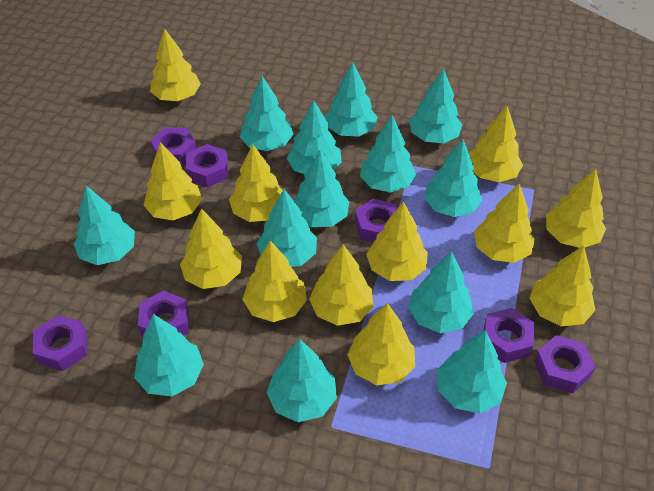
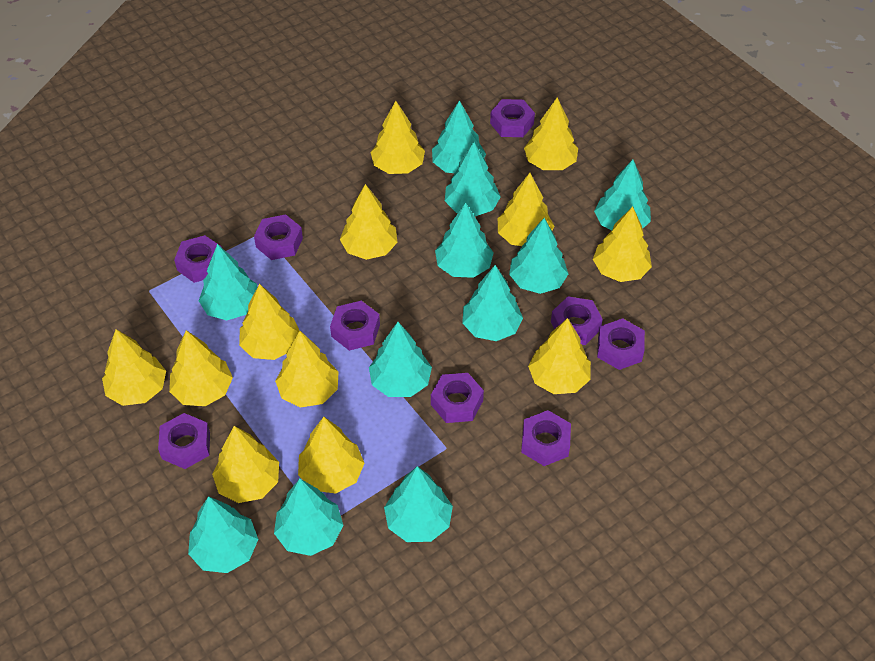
purple nut: [33,315,87,371] [138,291,189,337] [150,127,196,166] [186,144,228,187] [355,199,398,243] [484,308,535,363] [534,335,595,393] = 7 -> [158,413,210,469] [174,235,222,283] [254,214,303,260] [330,301,380,351] [431,373,484,423] [490,99,535,137] [521,410,571,466] [551,296,603,345] [597,318,645,370] = 9
turquoise tree: [74,186,135,265] [134,314,204,396] [240,76,293,151] [257,189,317,267] [266,339,337,422] [287,100,342,174] [293,150,349,227] [325,63,378,137] [360,115,416,193] [408,251,474,333] [409,68,462,143] [424,139,482,217] [437,330,507,413] = 13 -> [188,496,258,573] [199,244,257,320] [274,479,343,556] [369,322,432,397] [384,466,453,542] [432,100,486,173] [435,203,494,278] [445,142,501,216] [462,265,523,341] [509,218,568,294] [594,160,651,230] = 11

